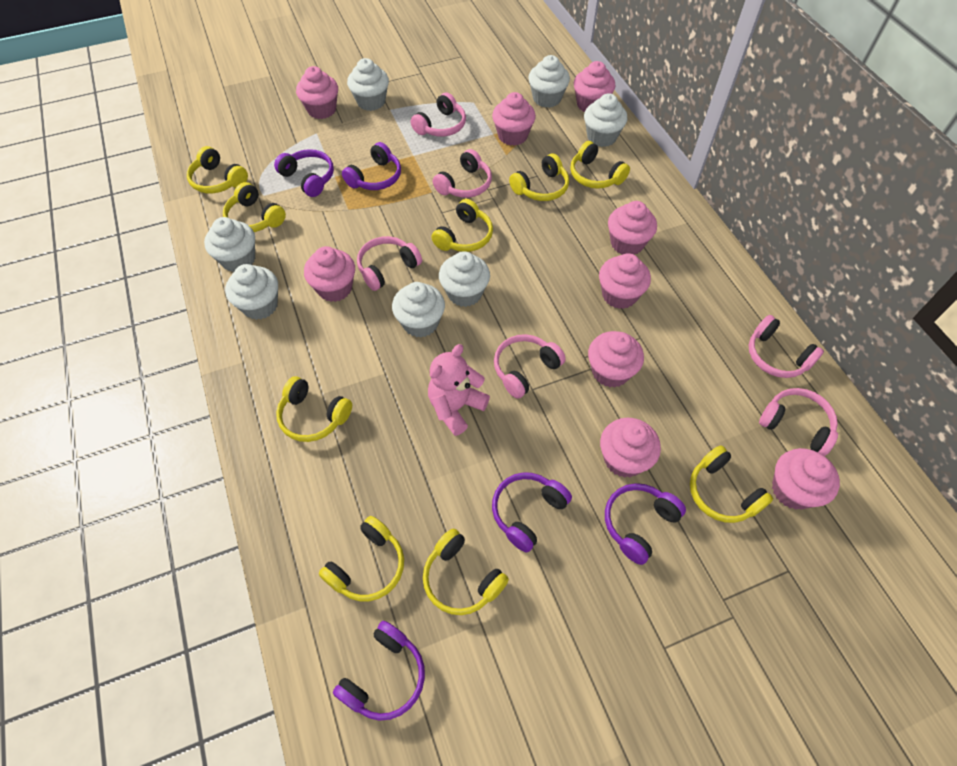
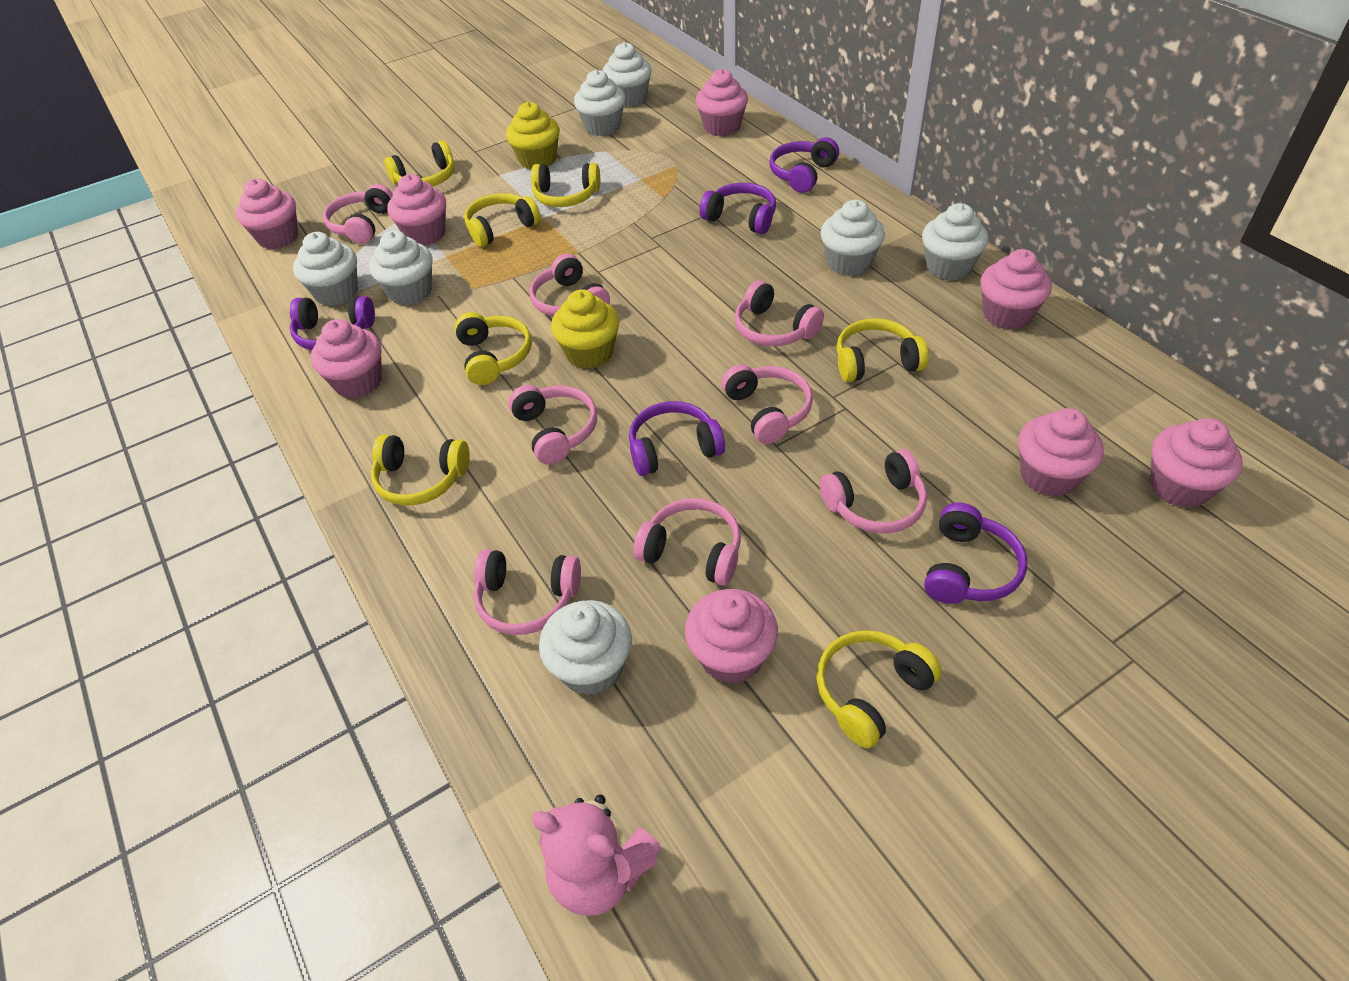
pink cupcake: [296,66,338,119] [304,246,355,302] [492,92,536,146] [574,61,616,112] [588,331,644,388] [599,253,651,309] [600,418,661,478] [608,201,657,255] [772,448,840,510] = 9 -> [236,179,298,249] [311,319,382,398] [387,174,446,246] [685,589,778,684] [696,69,748,136] [980,249,1052,330] [1018,408,1104,497] [1150,418,1243,508] = 8
pink headphones: [357,236,422,291] [411,93,466,137] [433,149,492,198] [494,334,566,399] [749,315,824,378] [759,388,838,456] = 6 -> [323,184,393,244] [473,549,581,635] [508,385,597,465] [529,254,610,316] [633,498,741,586] [721,364,813,444] [735,280,824,346] [820,449,927,533] = 8
yellow cupcake: none = 0 -> [506,102,560,170] [551,289,620,369] = 2
yellow headphones: [187,146,248,193] [223,182,286,232] [276,376,352,442] [319,516,404,601] [423,529,509,615] [431,199,493,252] [509,153,569,201] [570,141,630,189] [690,445,773,523] = 9 -> [371,434,470,506] [384,140,455,186] [454,312,532,385] [464,193,541,247] [531,163,600,207] [816,630,942,748] [836,318,929,382] = 7

